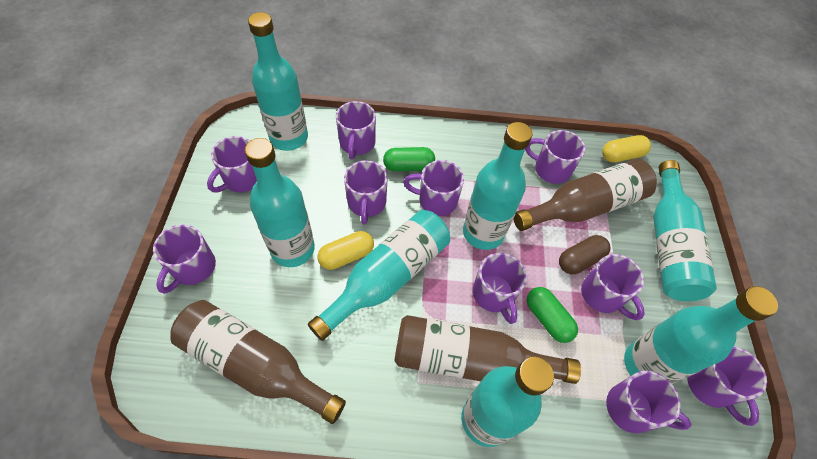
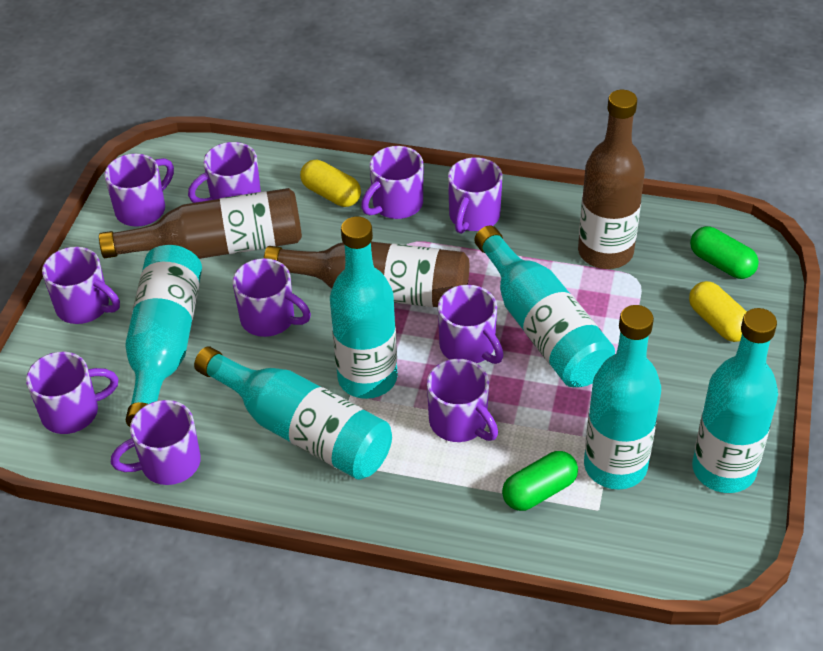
brown capsule: [559,235,610,274] = 1 -> none = 0
turquoise bottle: [245,138,315,267] [248,12,308,151] [308,210,450,341] [461,356,554,447] [463,122,533,250] [624,286,778,384] [653,160,717,301] = 7 -> [125,245,202,427] [194,347,392,480] [330,217,398,399] [474,225,615,387] [584,305,661,489] [692,308,778,493] = 6

